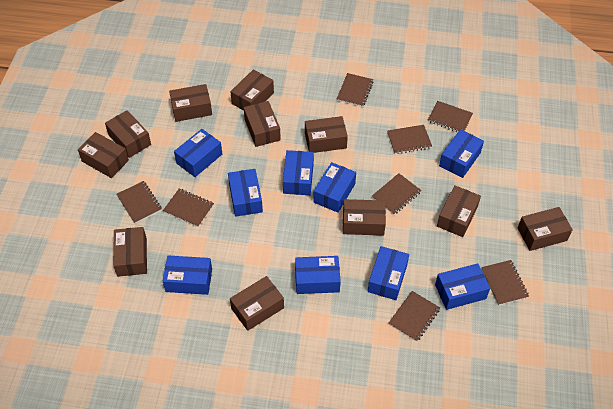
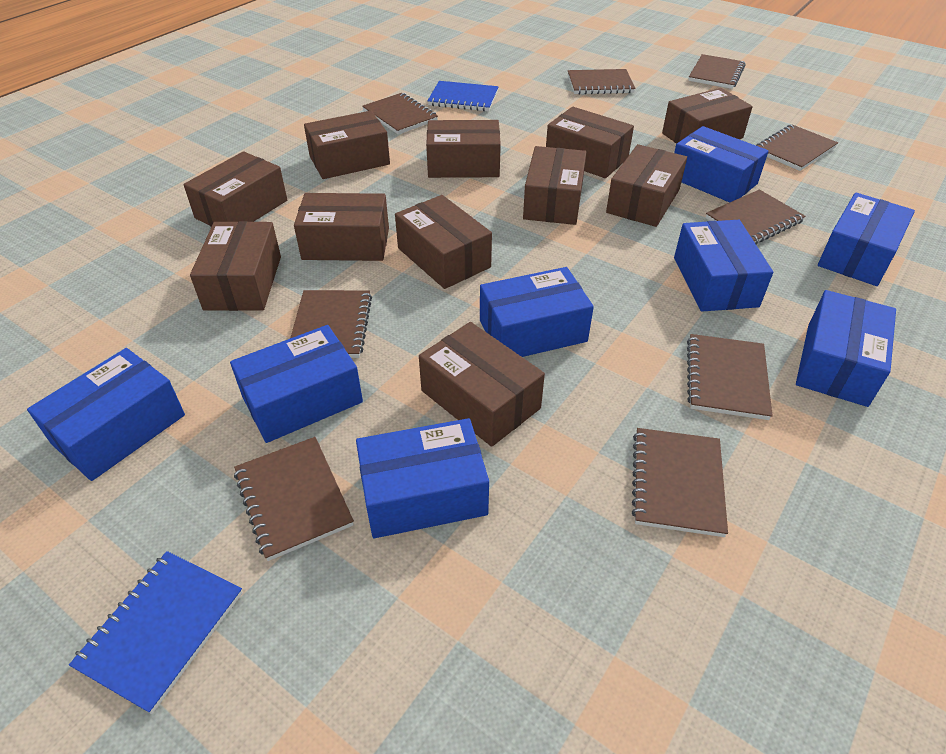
blue box: [163,255,212,295] [174,129,222,177] [228,169,263,217] [283,150,314,195] [295,256,341,294] [313,162,356,213] [368,246,409,300] [435,263,490,310] [439,129,484,178] = 9 -> [27,348,185,481] [230,325,363,443] [356,418,489,538] [480,267,594,357] [674,126,769,203] [674,220,773,312] [796,290,896,407] [818,192,915,286] = 8
blue notebook: none = 0 -> [69,551,243,714] [428,81,498,111] = 2
brown notebook: [116,181,162,224] [163,188,214,227] [337,73,374,107] [372,173,421,215] [387,125,432,154] [389,291,440,342] [428,101,473,132] [481,260,529,305] = 8 -> [234,437,354,561] [291,290,372,358] [362,93,438,134] [568,69,635,95] [632,428,728,537] [687,334,773,420] [688,54,746,89] [706,190,806,245] [756,124,838,171] = 9

